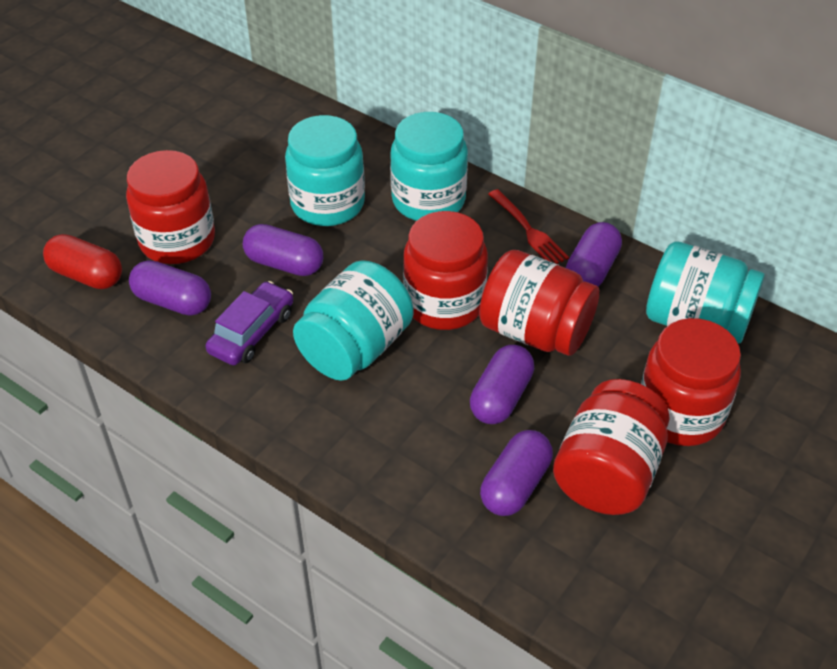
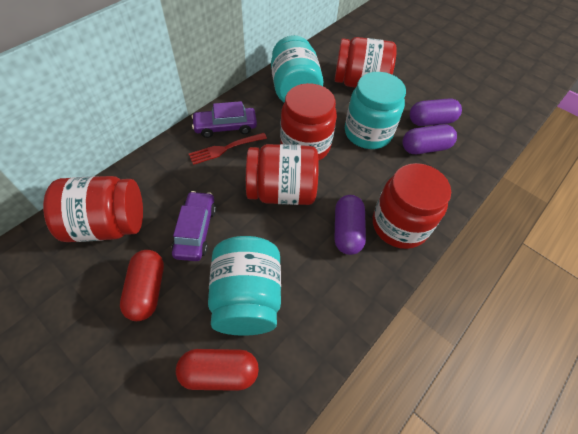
purple capsule: [129,260,211,315] [243,224,323,276] [470,345,534,424] [480,430,553,516] [566,222,622,287] = 5 -> [335,195,366,255] [402,124,457,154] [410,98,462,126] = 3
purple car: [206,281,293,365] = 1 -> [172,191,216,261] [192,101,257,138] = 2
red capsule: [43,234,122,289] = 1 -> [120,250,164,321] [176,349,259,391] = 2
turquoise jar: [285,115,365,226] [293,260,413,381] [390,112,468,221] [646,242,765,343] = 4 -> [208,236,281,336] [271,35,323,103] [345,72,406,149] = 3

